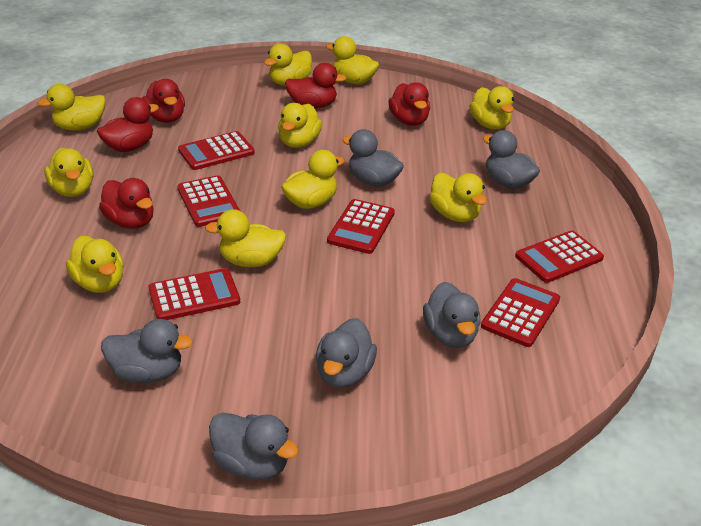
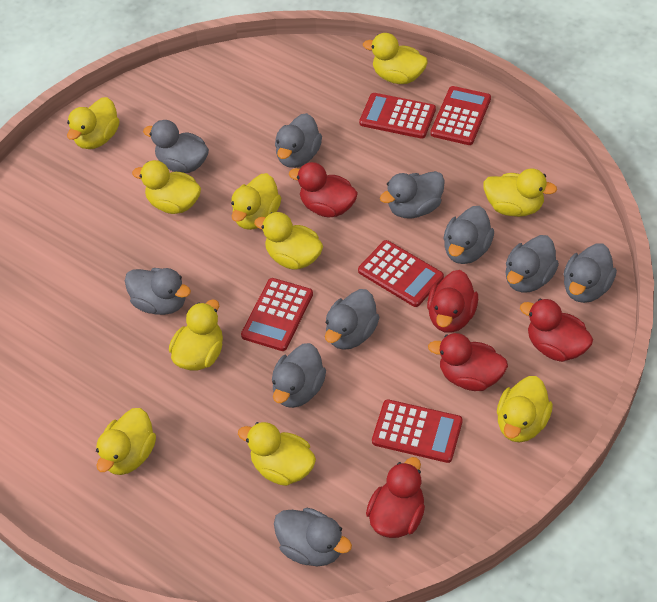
grey duck: [101,319,193,383] [209,413,299,480] [316,318,377,388] [342,129,404,187] [423,282,481,348] [483,130,540,189] = 6 -> [125,268,191,315] [143,120,209,173] [272,343,326,408] [274,508,352,566] [275,113,322,168] [325,289,379,350] [380,171,445,218] [443,206,494,264] [505,235,559,293] [563,243,617,303] = 10
red calculator: [148,268,240,320] [177,175,240,227] [178,131,255,170] [327,199,395,254] [481,278,560,347] [515,230,604,283] = 6 -> [241,278,313,351] [358,240,444,307] [359,93,436,139] [372,399,463,463] [430,86,491,145] = 5

